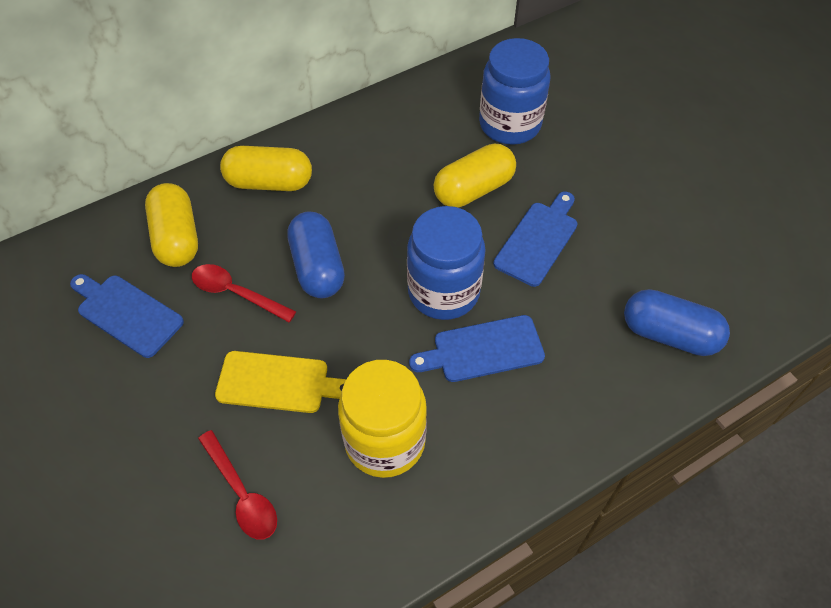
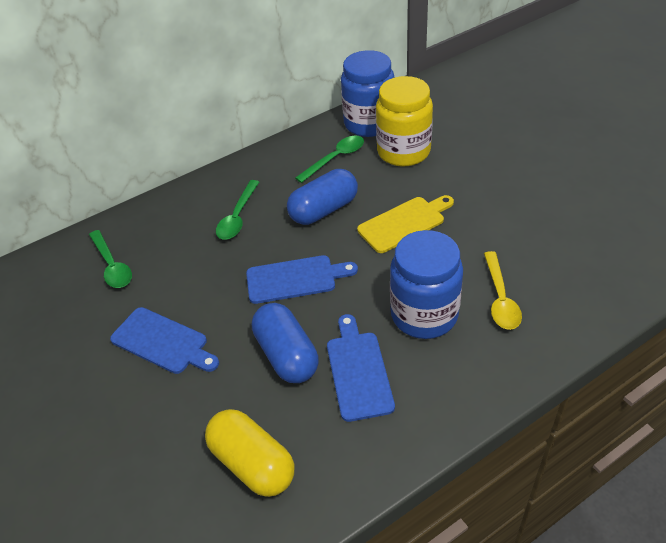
green spoon: none = 0 -> [89,230,132,288] [216,180,259,239] [295,136,364,183] = 3
red spoon: [192,264,296,322] [198,430,277,540] = 2 -> none = 0
yellow capsule: [145,183,198,267] [220,146,312,191] [434,144,516,207] = 3 -> [205,409,294,497] = 1
yellow spoon: none = 0 -> [484,251,522,330] = 1

